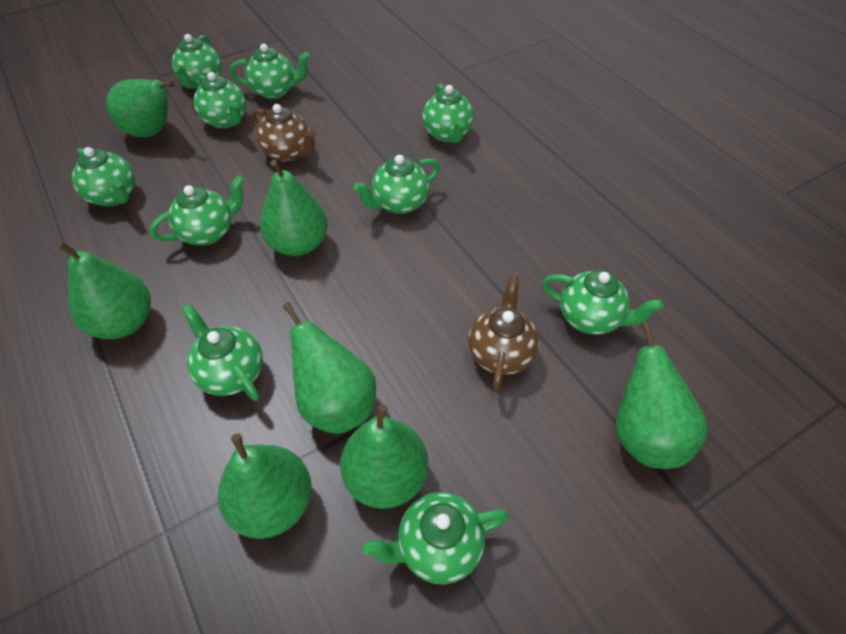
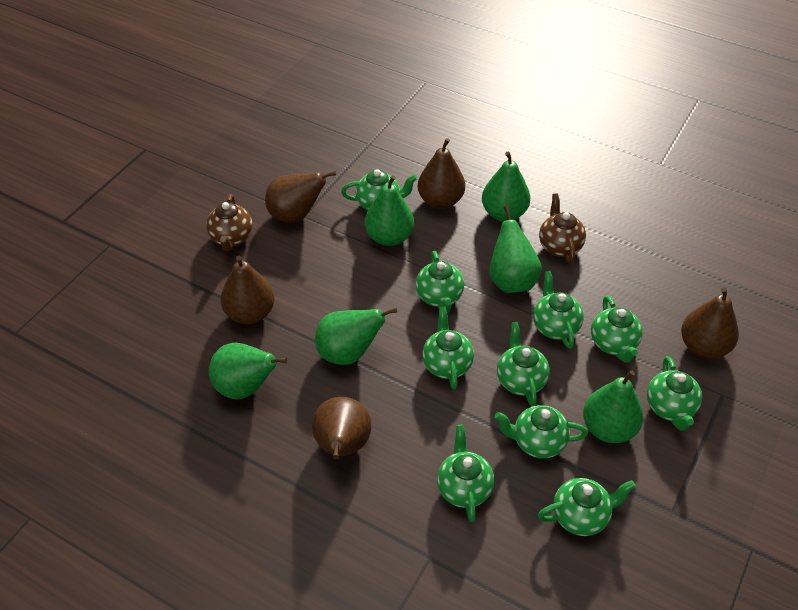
brown pear: none = 0 -> [221,256,274,324] [265,171,336,223] [312,397,372,459] [418,138,465,209] [681,287,739,359] = 5
green pear: [57,241,151,339] [106,79,174,137] [218,434,312,539] [260,159,328,256] [283,302,376,434] [340,404,428,509] [615,321,708,469] = 7 -> [209,343,287,400] [315,307,398,365] [365,176,414,246] [482,152,530,222] [489,205,542,293] [583,370,644,443] = 6

